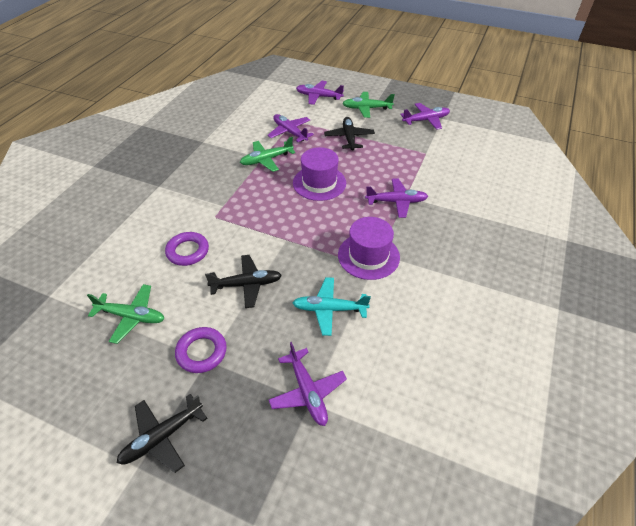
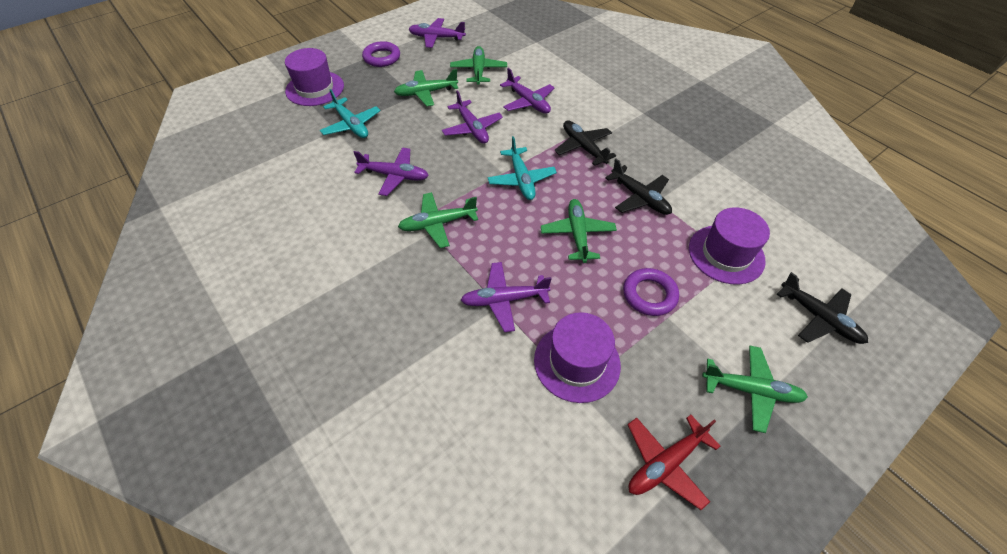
green plane: [87,284,164,344] [240,137,296,172] [343,92,395,118] = 3 -> [394,69,458,106] [398,192,478,248] [450,46,507,85] [541,199,617,263] [702,346,808,433] = 5
purple hat: [293,147,346,201] [338,217,400,280] = 2 -> [285,48,344,106] [534,312,621,403] [689,207,770,285] = 3
red plane: none = 0 -> [628,415,720,510] = 1
turquoise plane: [293,277,371,336] = 1 -> [320,89,381,138] [487,136,557,200] = 2

